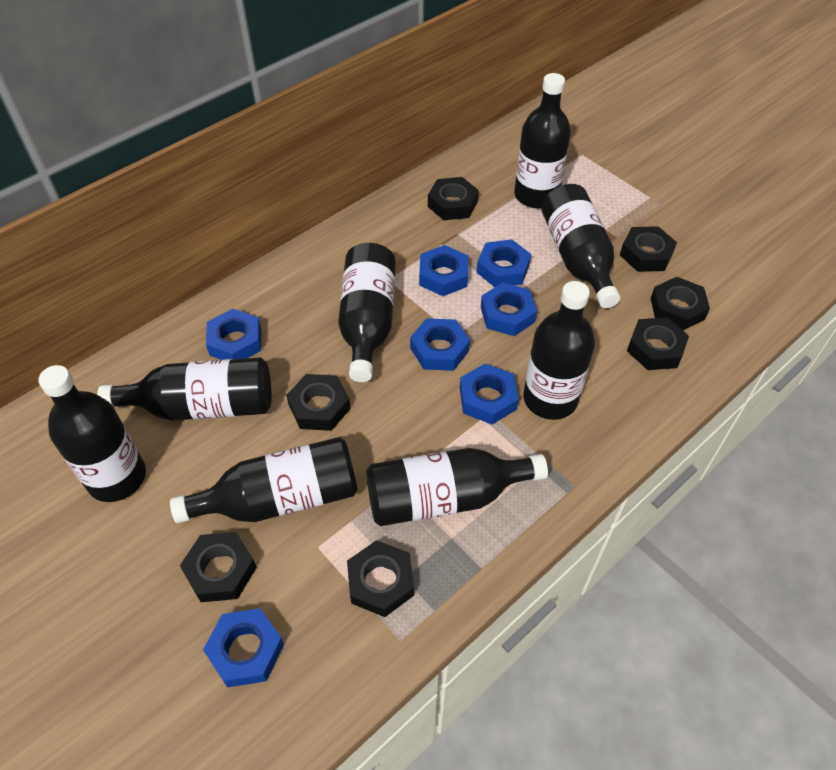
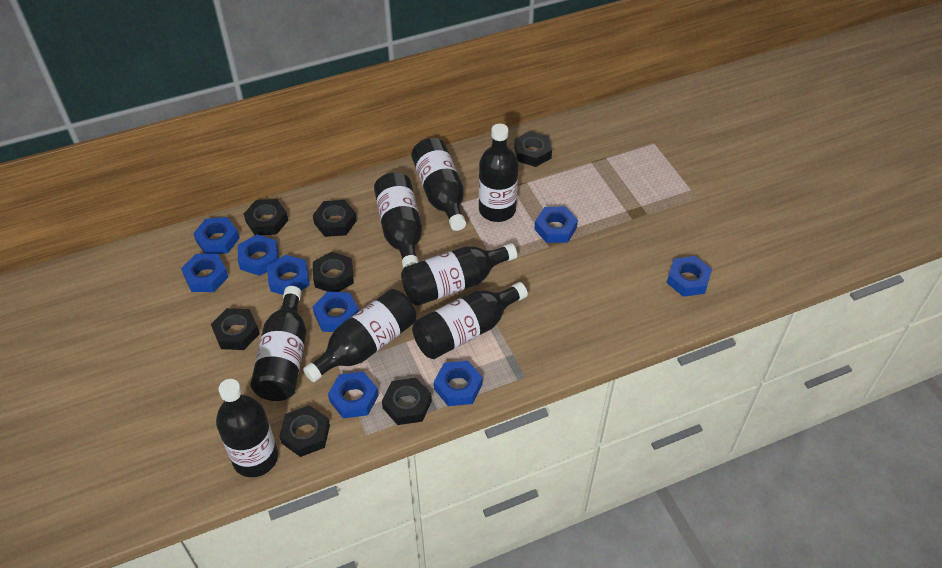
blue nut: [203,608,284,687] [206,309,261,360] [410,318,470,371] [419,245,468,296] [460,364,519,424] [477,239,531,287] [481,282,537,336] = 7 -> [181,254,228,292] [193,217,240,254] [238,235,279,276] [267,255,310,295] [313,291,359,332] [328,372,379,418] [434,361,483,406] [534,207,578,243] [667,256,712,297] = 9

